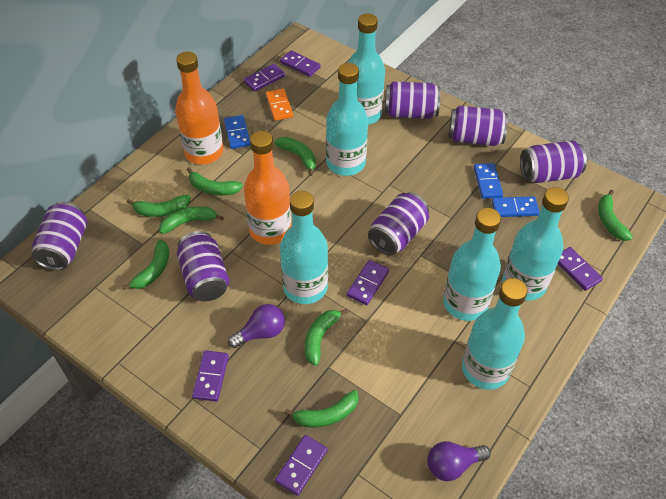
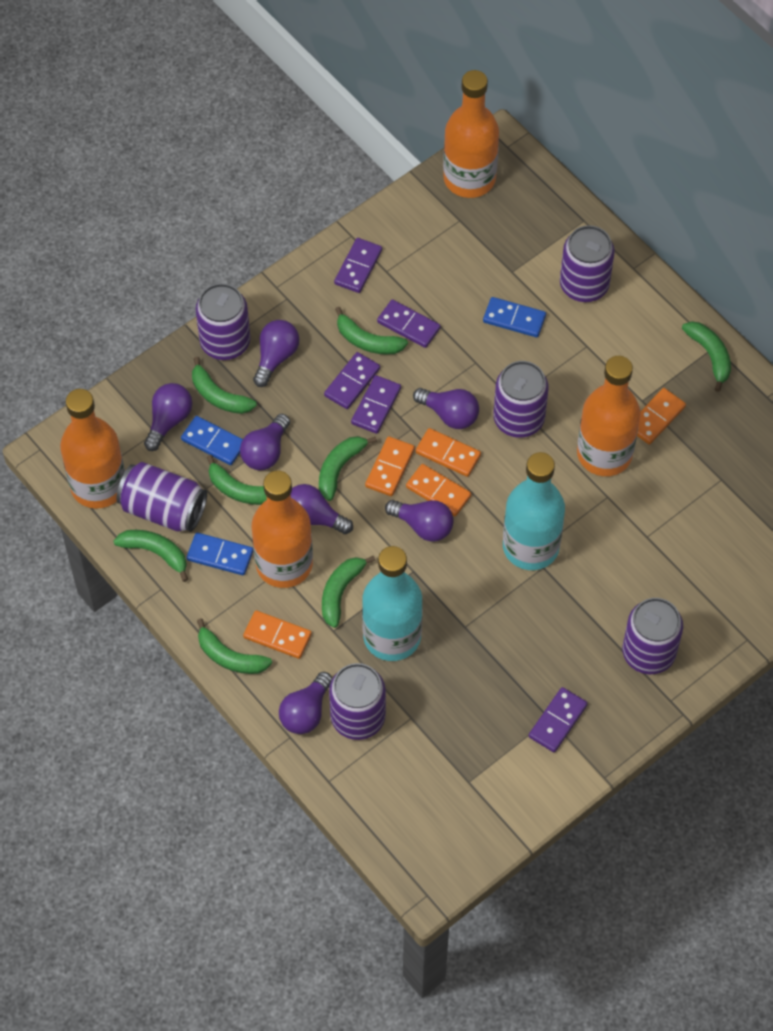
orange bottle: [175,51,223,164] [244,131,291,245] = 2 -> [60,389,125,509] [252,470,313,588] [443,70,499,198] [577,356,640,476] = 4
orange domino: [266,89,293,121] = 1 -> [243,610,312,659] [365,436,415,496] [406,464,471,516] [416,428,481,477] [637,388,686,445] = 5
purple domino: [192,350,229,402] [244,64,285,92] [275,435,328,496] [280,50,320,77] [347,260,389,305] [558,247,603,291] = 6 -> [324,352,380,409] [334,238,382,293] [351,375,401,434] [377,299,440,348] [529,687,588,752] = 5
purple light bulb: [228,304,285,348] [427,441,491,481] = 2 -> [144,383,192,451] [240,414,290,470] [253,320,299,387] [279,672,332,734] [291,484,353,534] [385,500,454,542] [413,388,479,429] = 7
turquoise bottle: [280,191,328,304] [326,63,368,176] [348,13,385,125] [443,208,501,321] [462,278,528,390] [502,187,569,301] = 6 -> [362,546,422,661] [503,452,565,570] = 2

